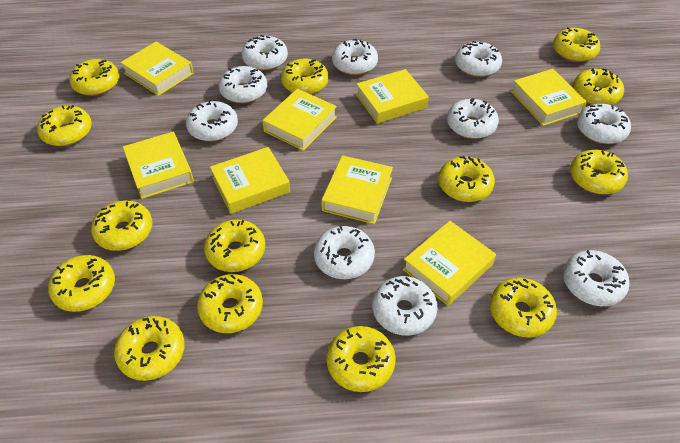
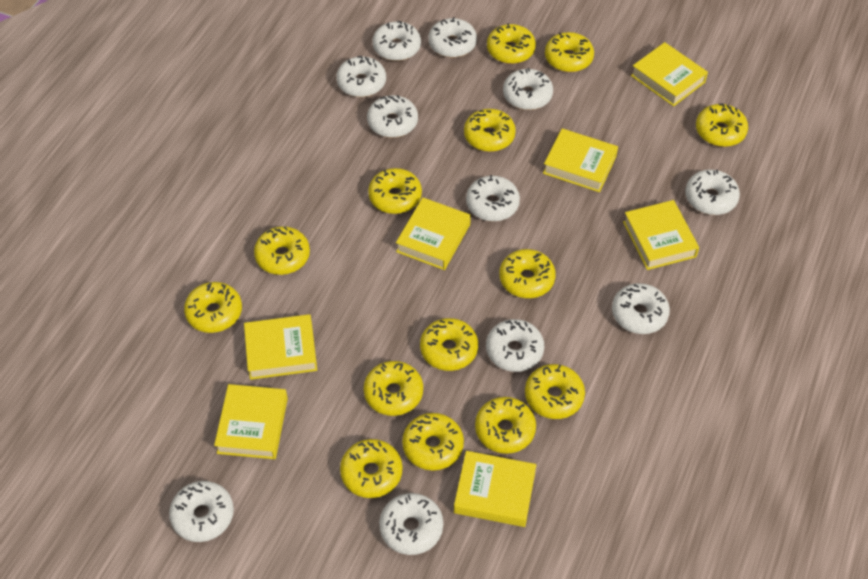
white donut: [186,100,238,141] [219,66,267,103] [242,35,288,71] [314,226,375,279] [332,39,378,75] [372,276,438,336] [447,98,499,139] [455,41,502,77] [563,250,630,306] [577,104,631,144] = 10 -> [169,481,234,542] [336,56,386,97] [367,95,418,138] [372,21,421,61] [379,493,443,555] [428,17,477,58] [466,175,520,221] [486,319,544,372] [503,68,553,110] [612,283,670,334] [685,169,740,215] = 11
yellow book: [120,42,194,96] [123,132,194,199] [210,147,290,214] [262,89,337,151] [321,155,393,224] [356,69,429,124] [403,221,496,306] [511,69,587,126] = 8 -> [214,384,288,459] [244,314,317,380] [396,197,471,270] [454,451,536,527] [543,129,618,192] [623,200,699,270] [631,42,708,106] = 7

